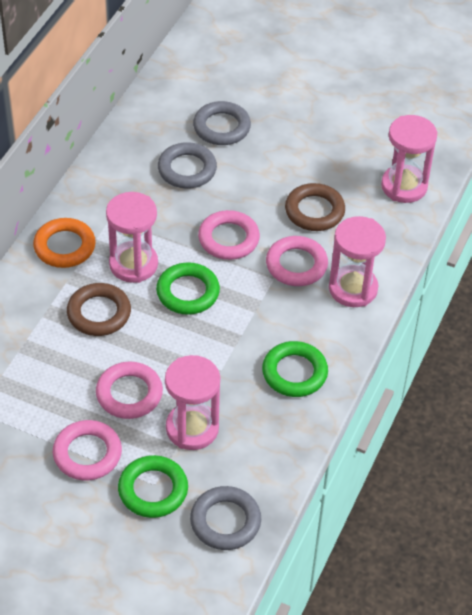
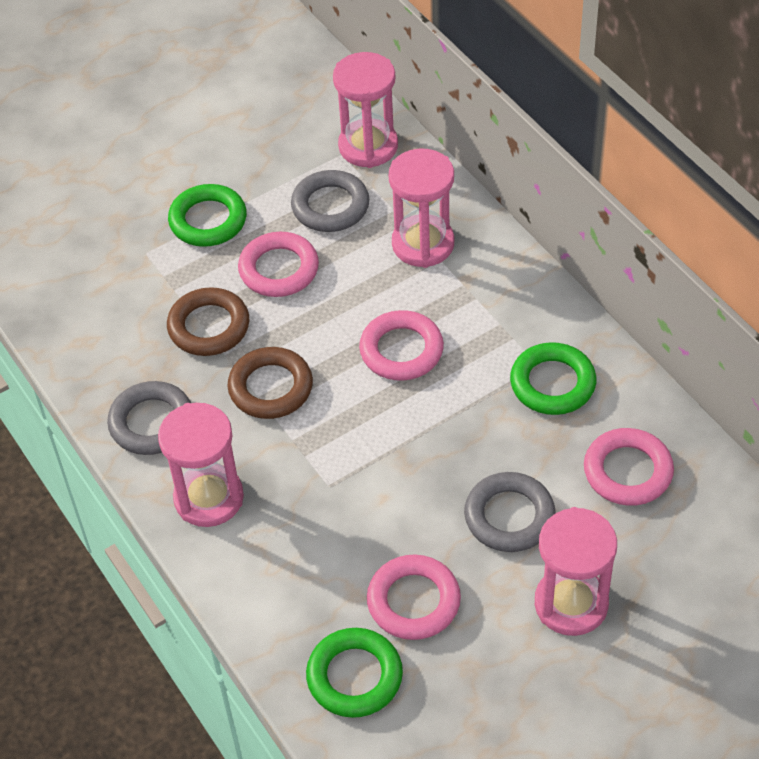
orange ring: [33,218,96,268] = 1 -> none = 0

